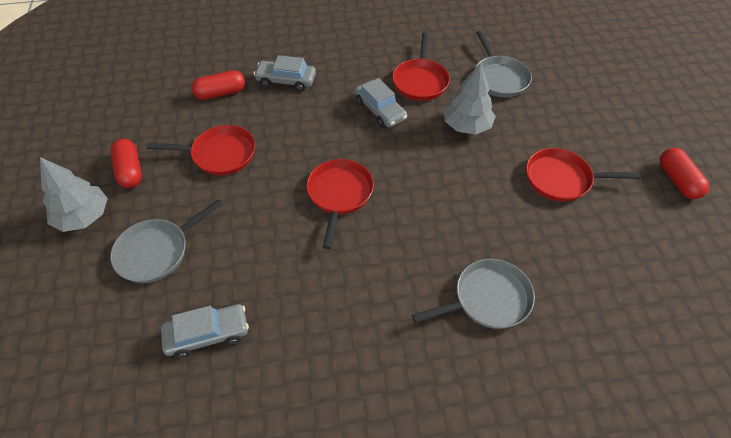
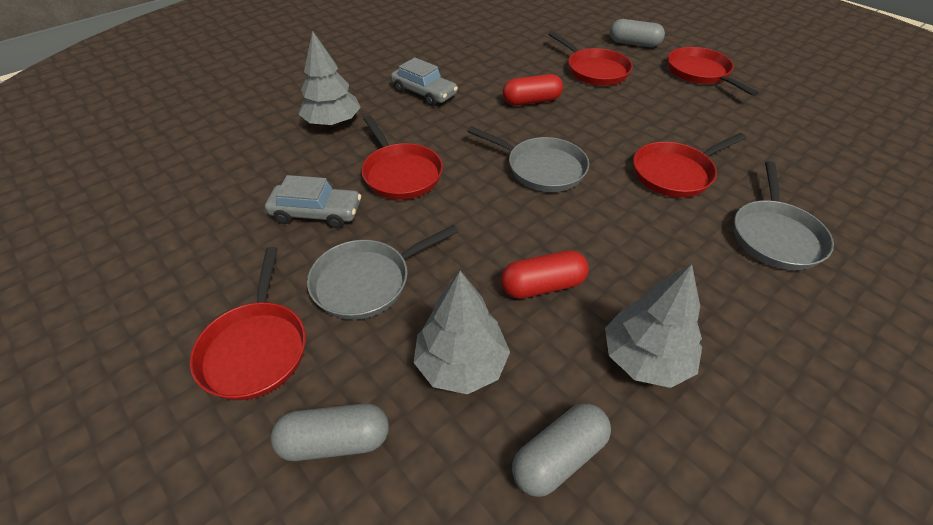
grey capsule: none = 0 -> [271,403,389,461] [512,403,611,497] [610,19,665,47] = 3
grey car: [161,304,249,358] [254,55,316,91] [355,78,407,128] = 3 -> [265,175,361,228] [391,57,458,106] = 2
grey tree: [40,157,108,232] [444,62,496,135] = 2 -> [299,31,361,126] [414,271,510,394] [605,264,702,388] = 3
red capsule: [111,139,142,188] [191,70,245,100] [660,148,709,199] = 3 -> [501,250,589,299] [502,74,563,106] = 2
red pan: [147,125,255,176] [306,159,374,249] [392,32,450,101] [526,148,641,202] = 4 -> [190,247,306,400] [361,115,443,200] [548,31,633,86] [633,133,747,198] [668,47,759,96] = 5

